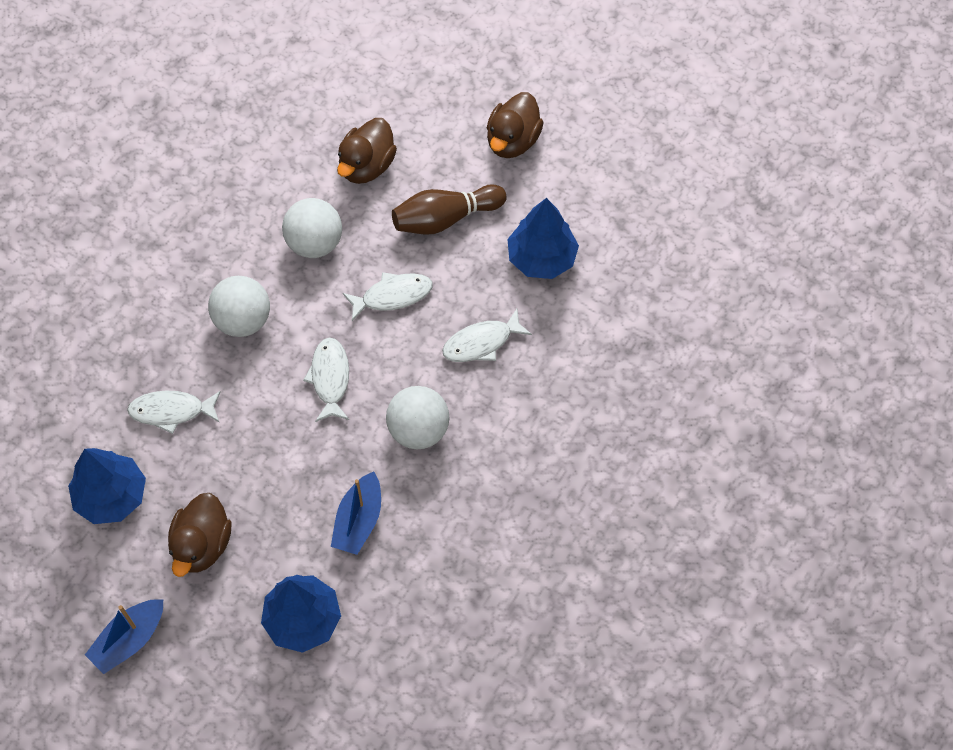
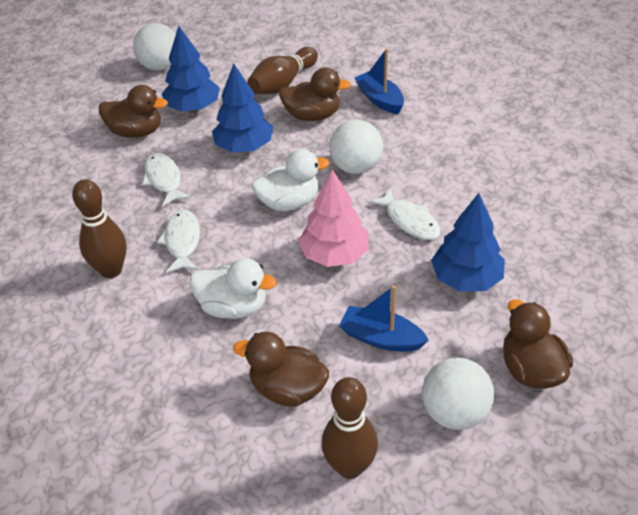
brown bowling pin: [392,184,506,235] = 1 -> [72,179,127,278] [247,47,318,94] [322,377,378,479] = 3
brown duck: [168,493,232,577] [337,118,397,184] [487,92,544,158] = 3 -> [99,85,168,138] [233,332,329,406] [279,67,351,121] [503,299,573,389] = 4
pink tree: none = 0 -> [299,170,369,267] = 1
white duck: none = 0 -> [190,258,277,319] [252,149,330,211] = 2
white fish: [127,391,221,434] [303,337,349,422] [343,272,433,321] [442,309,532,362] = 4 -> [142,153,191,206] [157,209,200,273] [369,188,440,240] = 3

